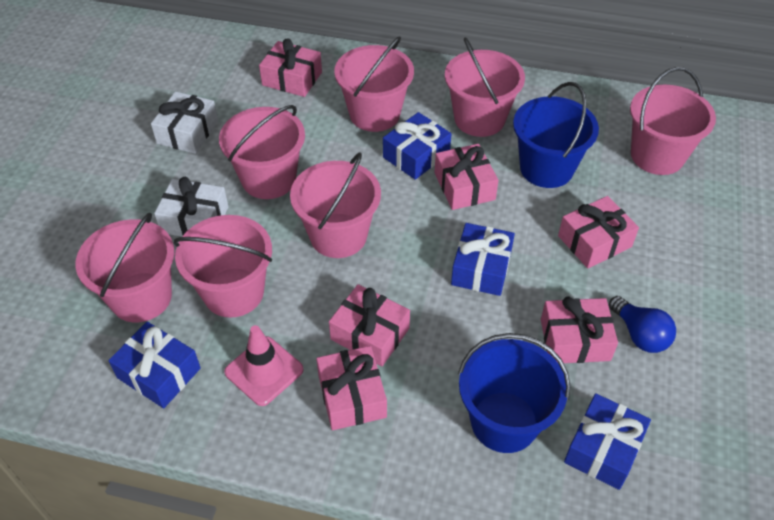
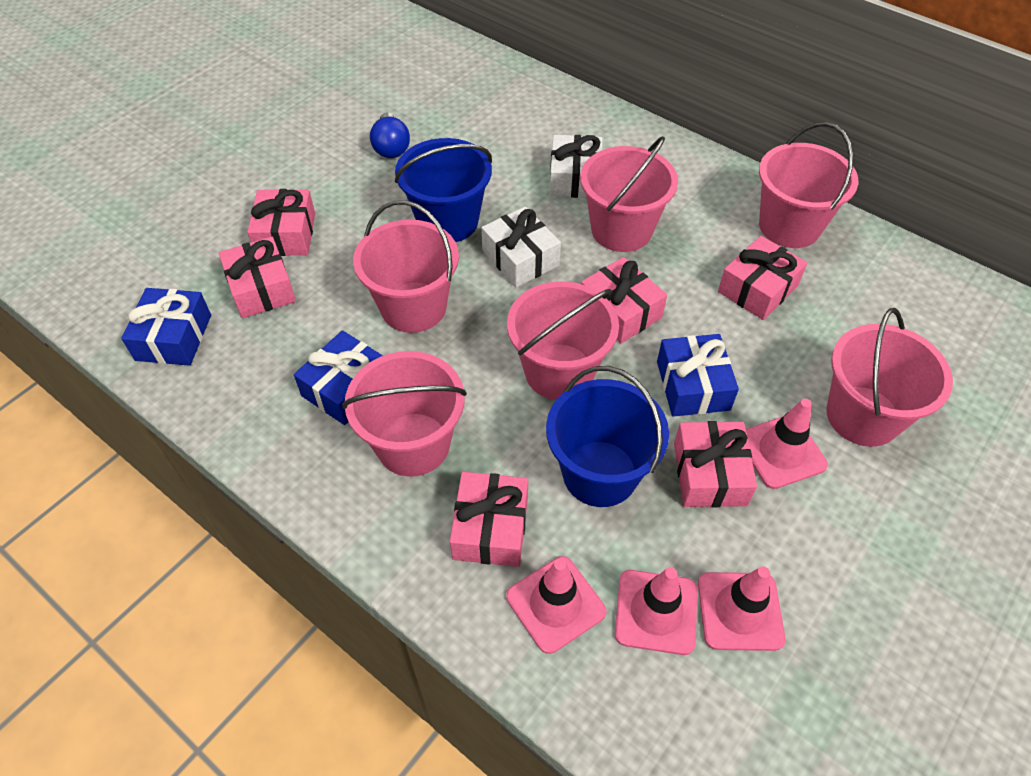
blue gift: [108,322,201,408] [383,112,451,180] [451,223,515,296] [564,393,651,490] = 4 -> [121,288,211,366] [294,330,383,425] [657,334,739,417] = 3
pink bucket: [75,213,174,322] [173,215,272,318] [219,105,305,199] [290,152,381,258] [334,36,414,132] [445,37,525,137] [630,67,716,175] = 7 -> [342,351,467,477] [353,200,459,333] [507,281,619,400] [580,136,678,252] [759,122,858,248] [826,308,953,447] = 6
pink traffic cone: [224,325,304,406] = 1 -> [506,556,606,654] [615,567,697,655] [698,566,786,651] [746,399,828,489] = 4

